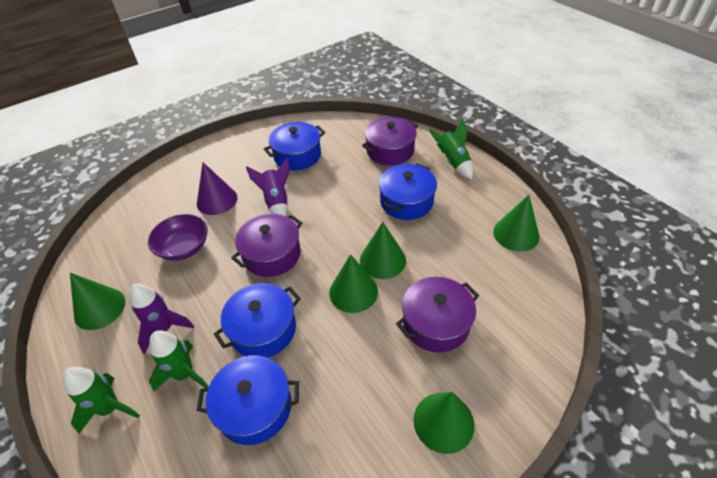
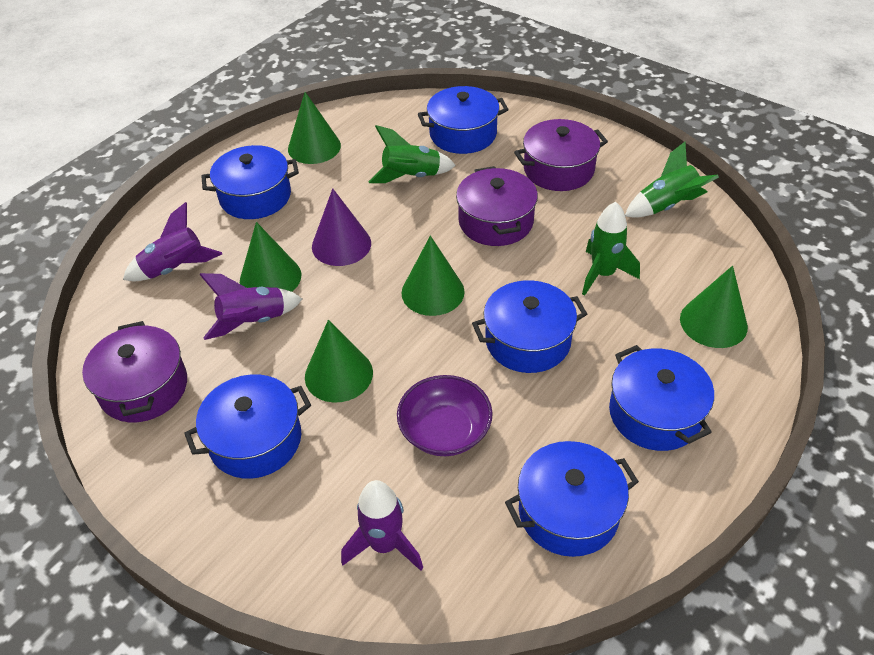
blue pot: [196,356,299,445] [214,283,301,358] [264,122,325,170] [379,164,437,220] = 4 -> [184,374,311,479] [201,145,299,219] [418,86,509,154] [472,280,587,373] [505,441,639,557] [609,345,714,451] = 6
purple rocket: [129,283,194,354] [246,158,290,216] = 2 -> [123,202,222,281] [199,273,302,340] [341,480,423,571] = 3

